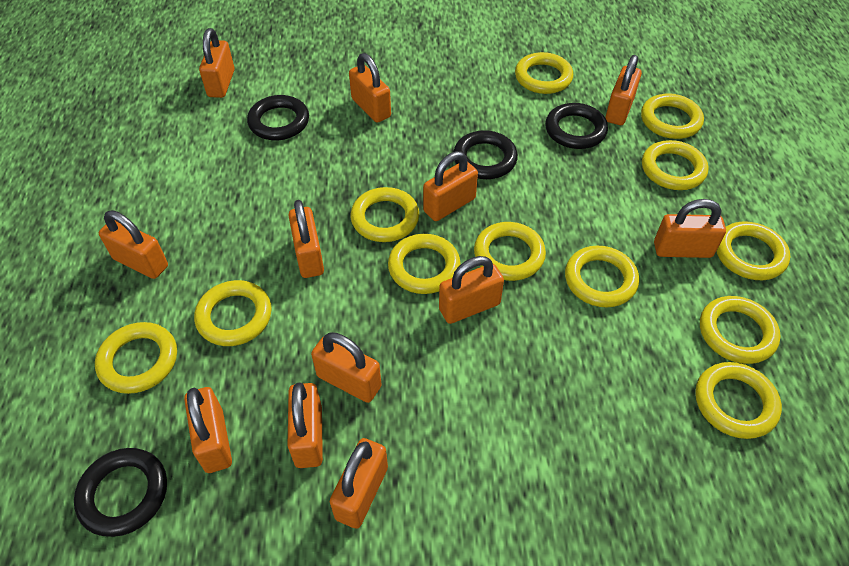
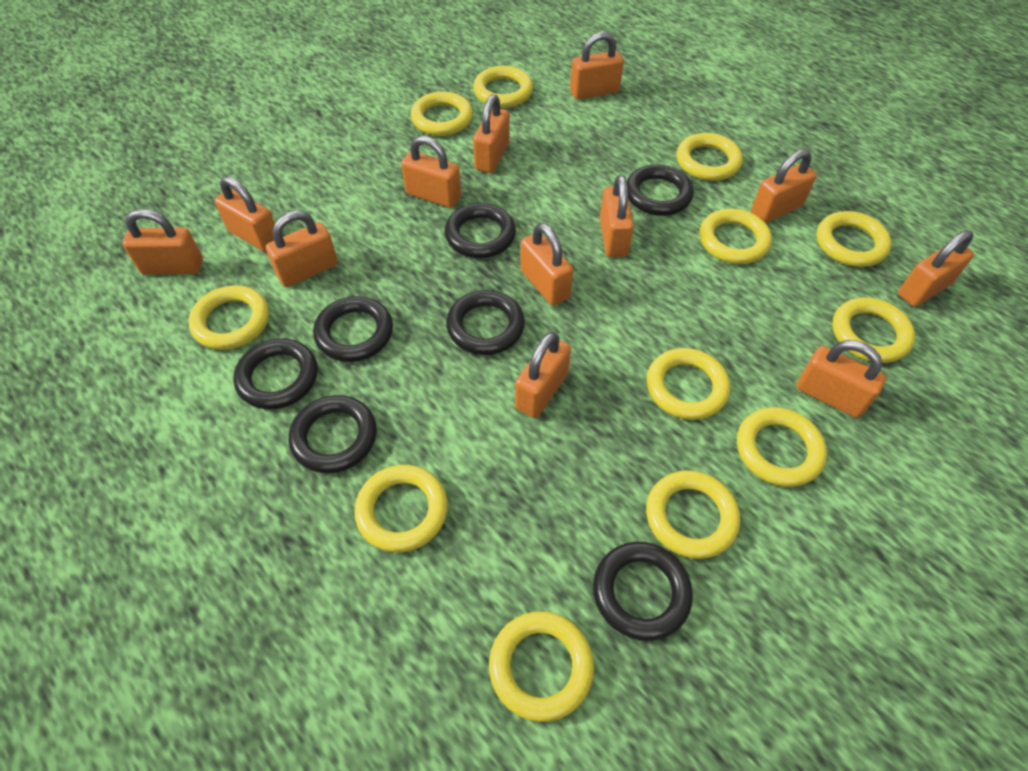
black ring: [74,448,167,537] [247,95,309,140] [454,130,518,179] [545,103,608,149] = 4 -> [233,338,318,409] [289,395,377,473] [313,296,393,362] [445,203,516,258] [446,290,525,355] [593,542,693,641] [627,164,694,216] = 7

